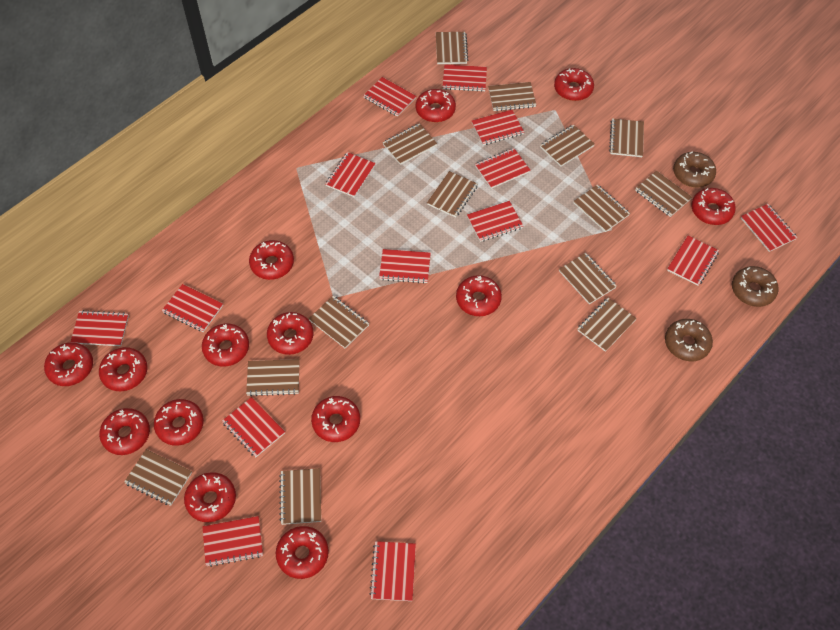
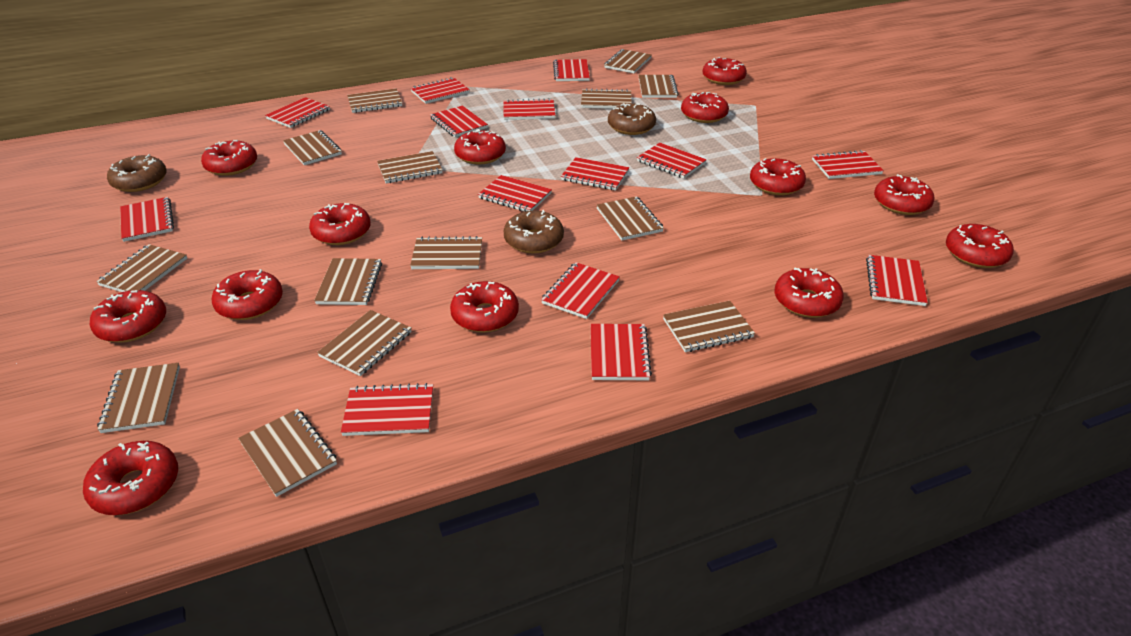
red donut: [44,342,93,386] [99,347,147,391] [99,408,150,455] [154,399,204,446] [184,472,236,522] [202,324,249,366] [249,240,294,280] [267,312,314,355] [276,526,329,579] [311,396,360,442] [416,89,456,122] [456,275,502,316] [554,68,594,101] [691,188,736,225] = 14 -> [83,441,178,515] [90,290,166,343] [201,140,257,176] [211,269,283,320] [309,203,371,245] [450,281,519,332] [454,129,506,165] [681,92,729,123] [703,57,747,85] [750,158,806,195] [775,267,844,318] [874,174,935,215] [946,224,1014,268] = 13

